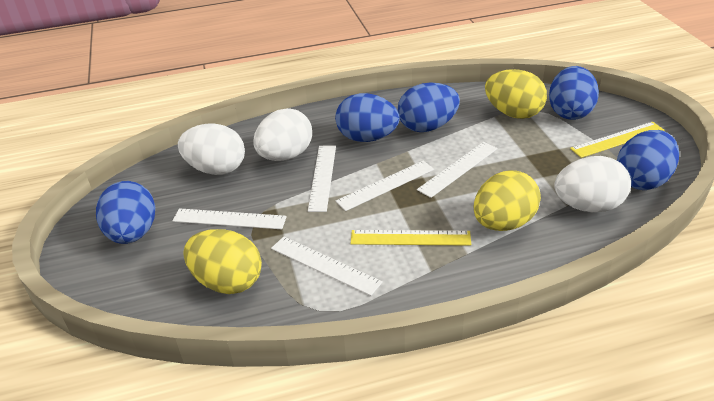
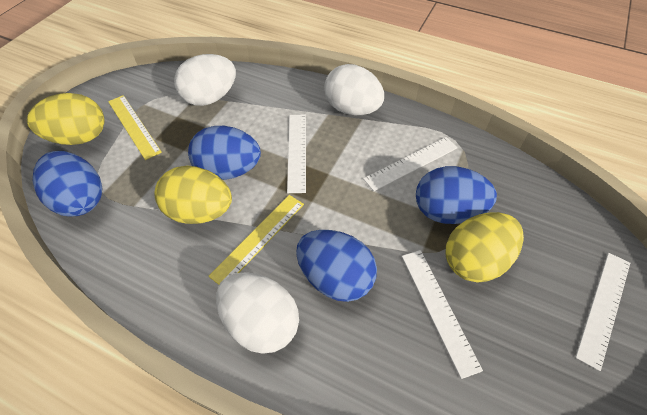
blue egg: [96,181,155,244] [335,93,399,142] [398,82,460,132] [549,66,599,120] [617,130,679,190] = 5 -> [33,151,102,216] [188,126,261,180] [296,230,377,302] [416,166,497,224] = 4
white ruler: [172,208,287,229] [271,236,383,296] [308,146,336,212] [336,161,434,211] [417,142,498,198] = 5 -> [287,115,306,193] [363,137,458,191] [402,250,483,379] [575,253,630,371] = 4

